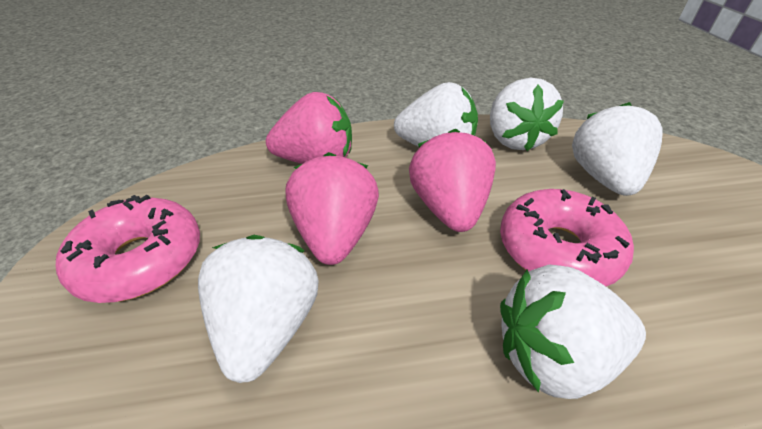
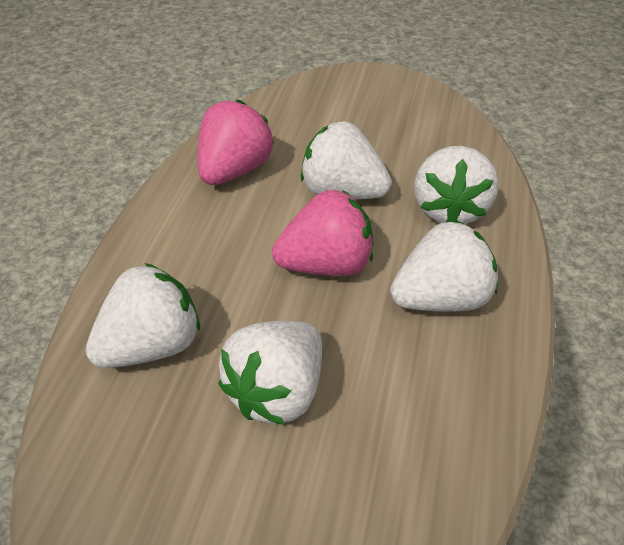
pink donut: [56,195,200,303] [500,189,634,286] = 2 -> none = 0
pink strawberry: [266,92,352,164] [285,152,379,265] [409,129,496,232] = 3 -> [198,100,274,185] [272,190,373,276] = 2

